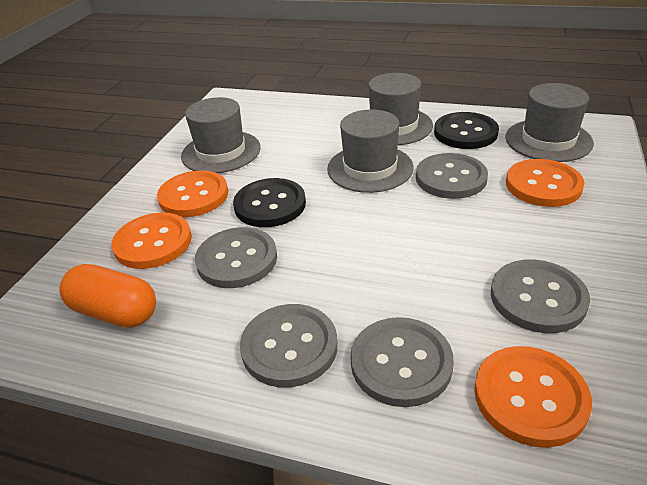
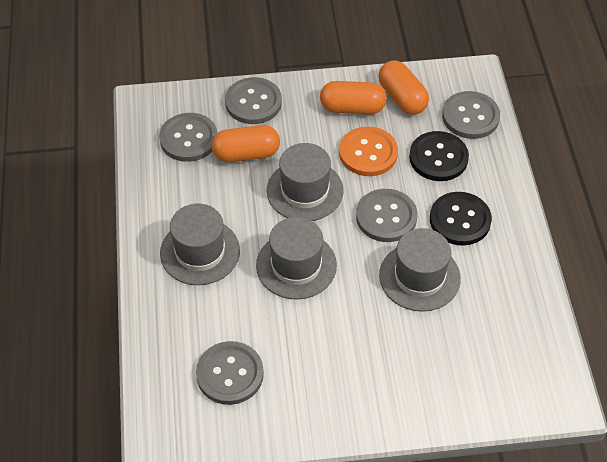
orange button: [111,213,192,269] [157,170,228,217] [474,346,592,448] [506,159,585,207] = 4 -> [339,126,398,176] = 1
orange capsule: [60,264,156,328] = 1 -> [212,125,280,162] [320,81,387,114] [378,61,429,115] = 3

